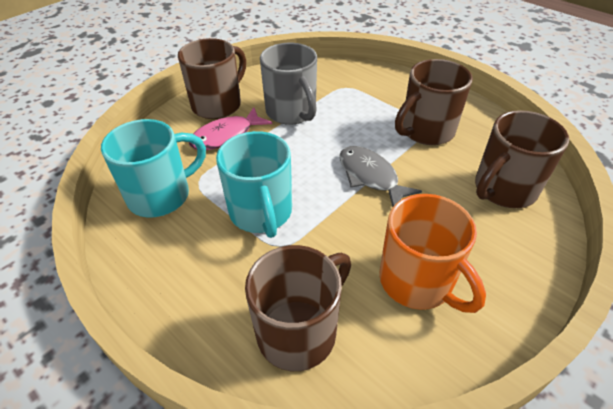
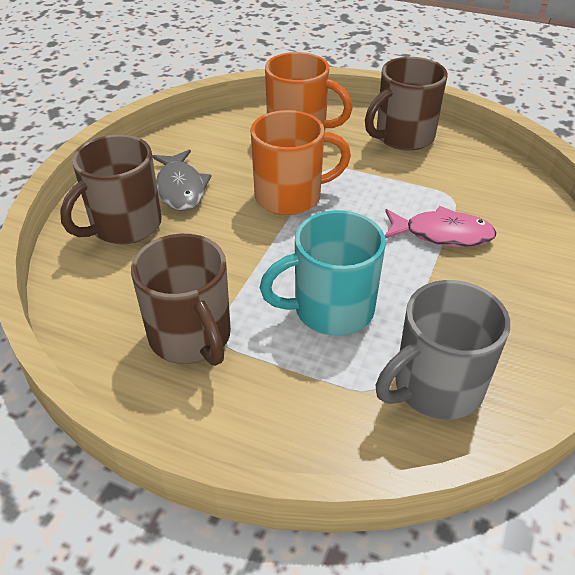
brown mug: [178,38,246,119] [245,245,351,371] [395,59,473,145] [475,110,569,208] = 4 -> [60,135,162,244] [131,234,231,366] [365,57,448,151] = 3
orange mug: [379,194,486,313] = 1 -> [251,110,351,215] [265,52,353,129] = 2
turquoise mug: [101,119,206,218] [216,131,292,238] = 2 -> [259,210,386,336] = 1

